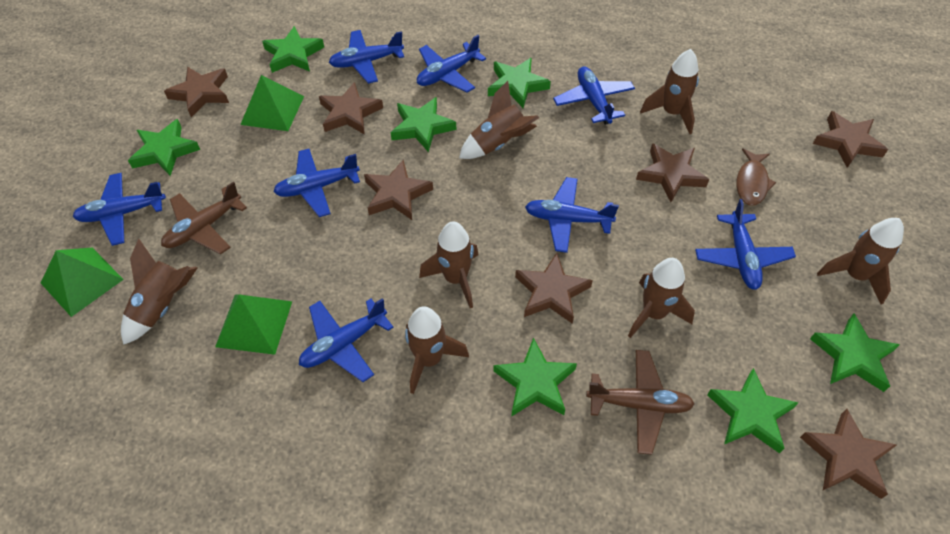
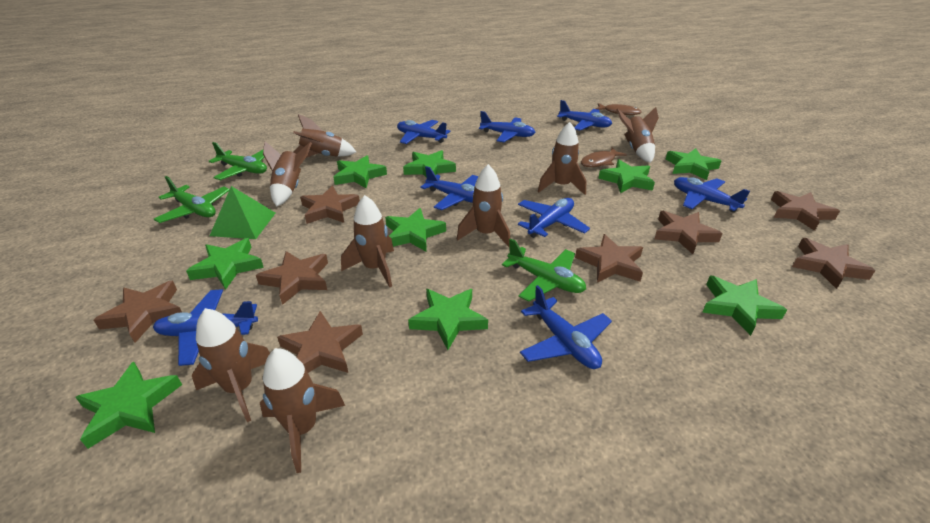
brown fish: [736,148,776,206] = 1 -> [581,148,627,167] [595,103,642,115] = 2
brown plane: [161,182,247,254] [586,350,695,455] = 2 -> none = 0
brown rocket: [121,239,198,345] [405,306,469,394] [419,221,478,308] [459,81,539,159] [628,258,695,338] [640,49,699,134] [817,218,904,305] = 7 -> [192,308,270,422] [260,348,345,473] [263,142,312,206] [293,114,356,158] [341,195,394,287] [457,164,510,247] [538,122,586,195] [616,107,659,163] = 8
brown star: [164,66,229,117] [319,82,383,135] [364,160,433,220] [515,253,593,324] [636,143,709,202] [800,409,897,499] [813,111,888,168] = 7 -> [93,281,182,343] [256,251,328,305] [277,311,363,373] [300,186,360,224] [575,234,643,283] [654,211,723,254] [771,191,840,231] [792,238,875,289] = 8
green plane: none = 0 -> [154,176,230,223] [208,142,267,180] [502,238,586,302] = 3
green pyramid: [41,248,124,317] [215,294,292,355] [240,75,304,131] = 3 -> [210,186,276,239] = 1
green star: [128,119,200,176] [262,26,324,73] [391,97,457,152] [488,58,551,108] [494,338,577,417] [707,368,798,454] [810,314,900,392] = 7 -> [75,362,182,449] [186,238,264,289] [333,155,387,188] [385,208,446,251] [403,150,456,178] [408,289,488,350] [598,159,655,193] [666,148,721,180] [702,276,787,336] = 9

